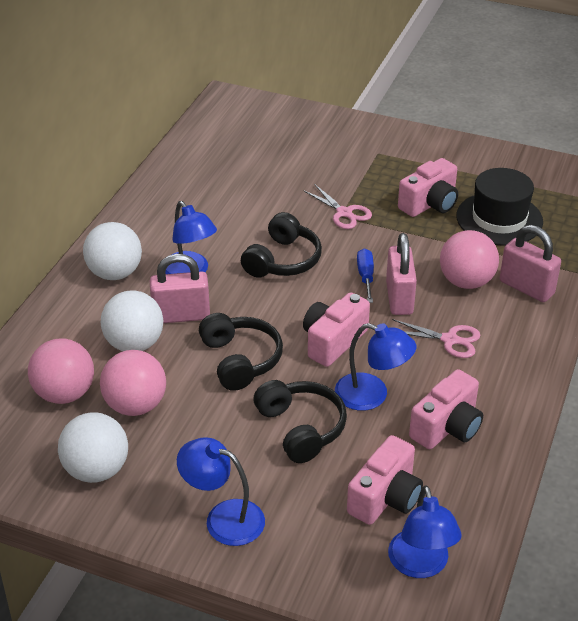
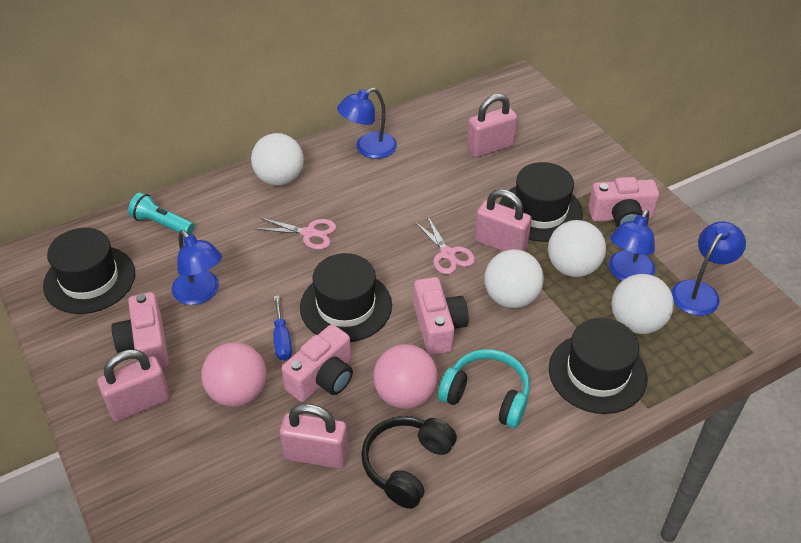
black hat: [456,168,543,246] = 1 -> [43,228,135,314] [300,253,392,342] [499,162,583,242] [549,318,648,414] = 4
black headphones: [199,313,283,391] [241,212,322,278] [253,380,347,463] = 3 -> [361,416,457,509] = 1
pink ball: [28,338,94,404] [100,350,166,416] [440,230,499,289] = 3 -> [202,342,266,407] [373,344,438,409] = 2
pink padlock: [150,254,210,323] [386,233,417,315] [500,225,561,302] = 3 -> [97,349,170,422] [280,404,348,469] [467,94,518,158] [475,189,532,251] = 4
turquoise flashlight: none = 0 -> [128,192,194,235] = 1
turquoise headphones: none = 0 -> [438,349,530,428] = 1
white ball: [58,412,128,483] [83,222,142,280] [101,290,163,351] = 3 -> [251,133,304,186] [485,249,544,308] [548,220,606,277] [611,274,674,334] = 4

